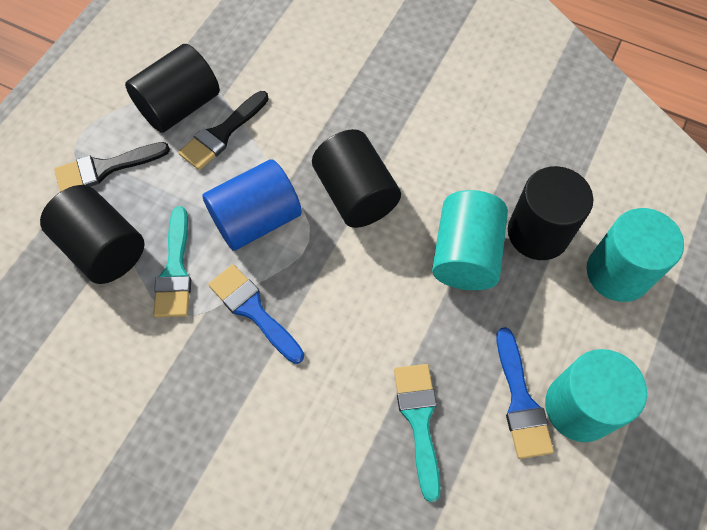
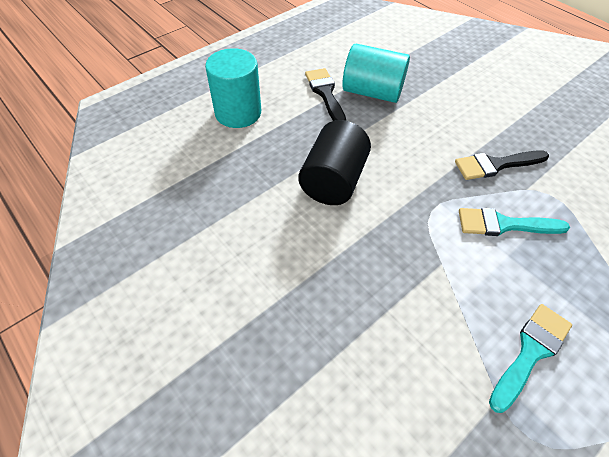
black cylinder: [40,185,144,284] [125,44,220,133] [312,129,401,228] [508,166,593,260] = 4 -> [298,120,371,205] = 1
blue brush: [208,264,304,364] [496,327,554,459] = 2 -> none = 0
blue cylinder: [202,159,302,251] = 1 -> none = 0
turquoise cylinder: [432,190,508,290] [545,349,647,442] [587,208,684,302] = 3 -> [205,48,261,128] [342,44,410,103] = 2

